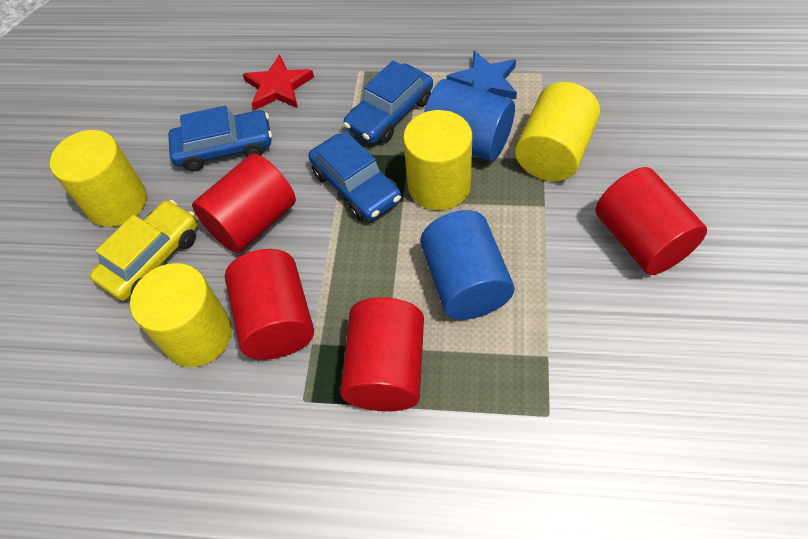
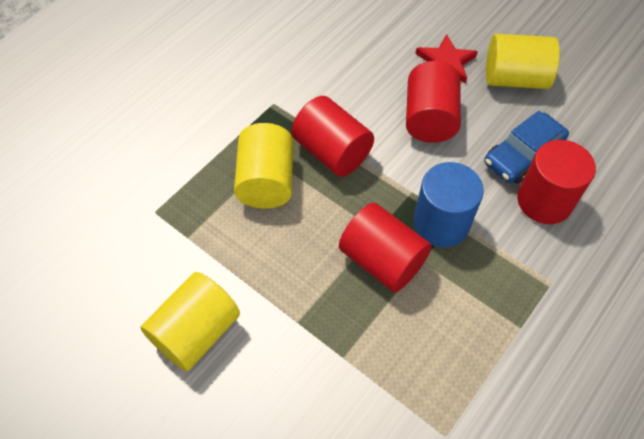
blue car: [168,106,272,172] [308,132,402,221] [343,60,433,144] = 3 -> [484,111,569,184] = 1
blue cylinder: [420,210,515,320] [424,79,515,162] = 2 -> [414,162,484,247] = 1
blue star: [447,51,517,99] = 1 -> none = 0
yellow car: [90,200,198,301] = 1 -> none = 0
yellow cylinder: [50,130,147,227] [130,263,232,367] [403,110,472,210] [515,82,600,181] = 4 -> [140,272,240,371] [234,123,293,209] [486,34,560,89] = 3

